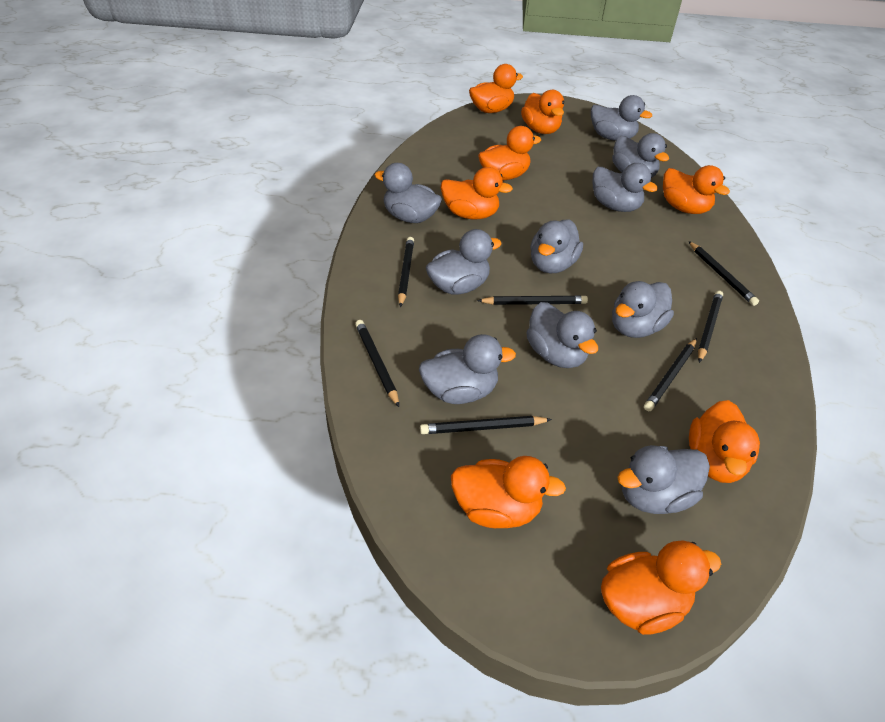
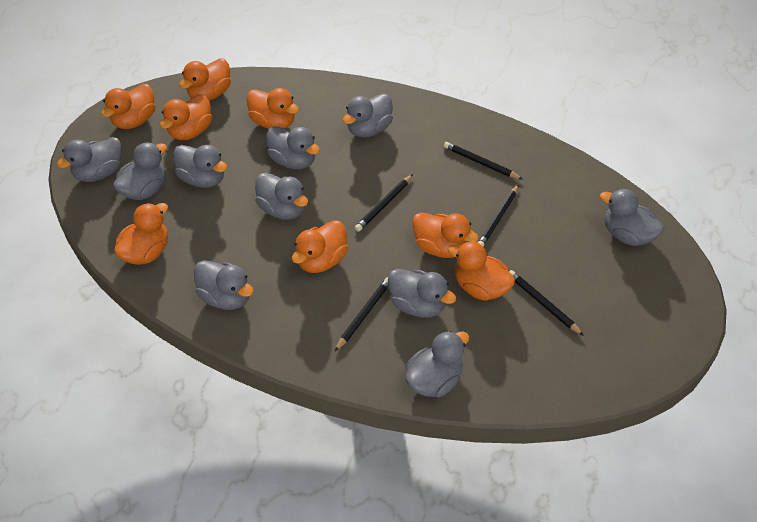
black pencil: [355,320,399,407] [398,237,414,307] [420,416,552,434] [477,295,588,305] [644,338,697,411] [689,241,759,306] [698,291,723,363] = 7 -> [335,277,389,351] [355,174,413,232] [444,142,522,179] [478,184,519,246] [509,270,584,336] = 5

